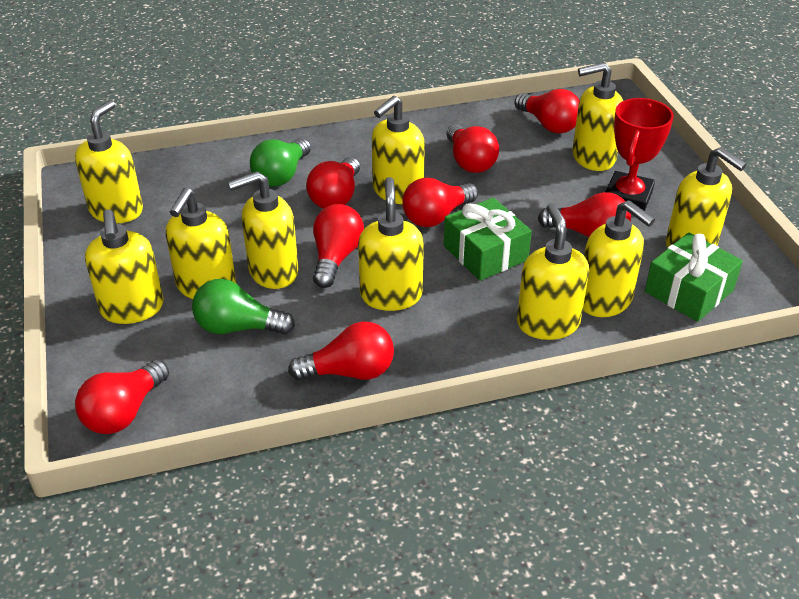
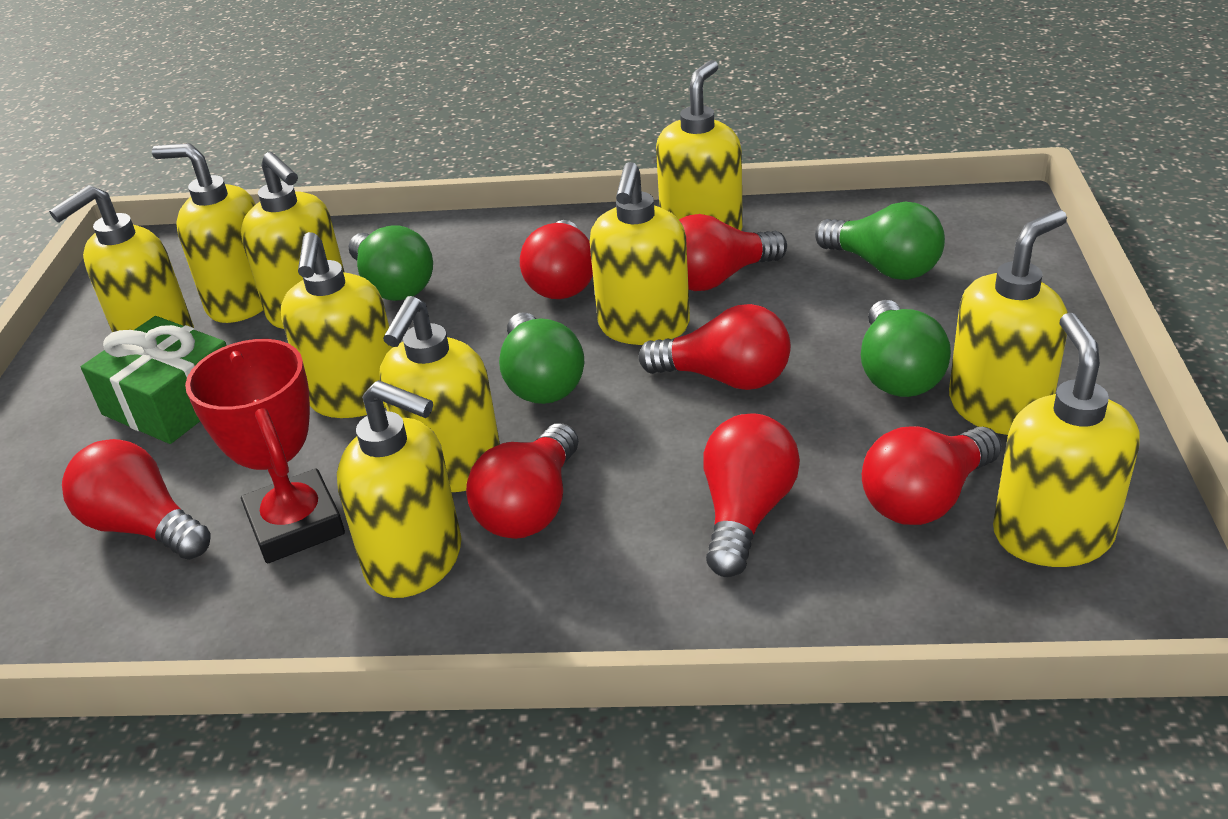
green gift: [444,198,532,281] [645,232,743,322] = 2 -> [81,316,227,444] = 1
green light bulb: [192,279,295,335] [250,138,311,187] = 2 -> [349,225,433,301] [499,312,584,404] [815,202,945,280] [861,300,951,397] = 4
red light bulb: [75,360,169,434] [288,322,394,381] [306,157,360,209] [313,204,364,288] [402,178,478,227] [446,124,499,173] [515,89,580,133] [538,192,631,237] = 8 -> [62,439,211,560] [466,423,578,539] [520,220,593,299] [638,304,791,390] [679,214,787,291] [703,413,800,577] [862,426,1002,525] = 7

